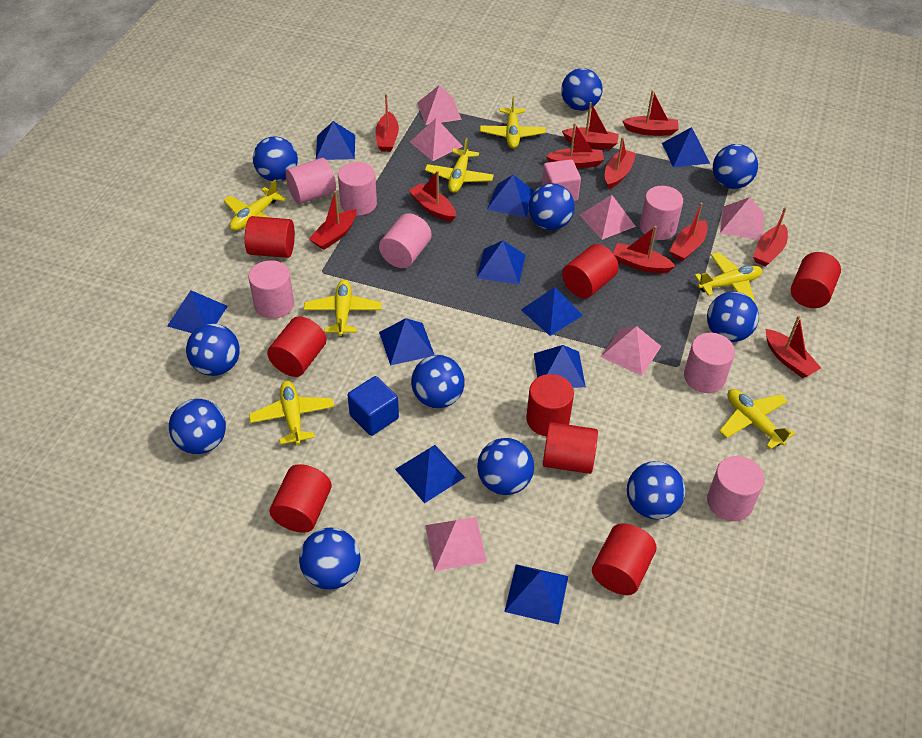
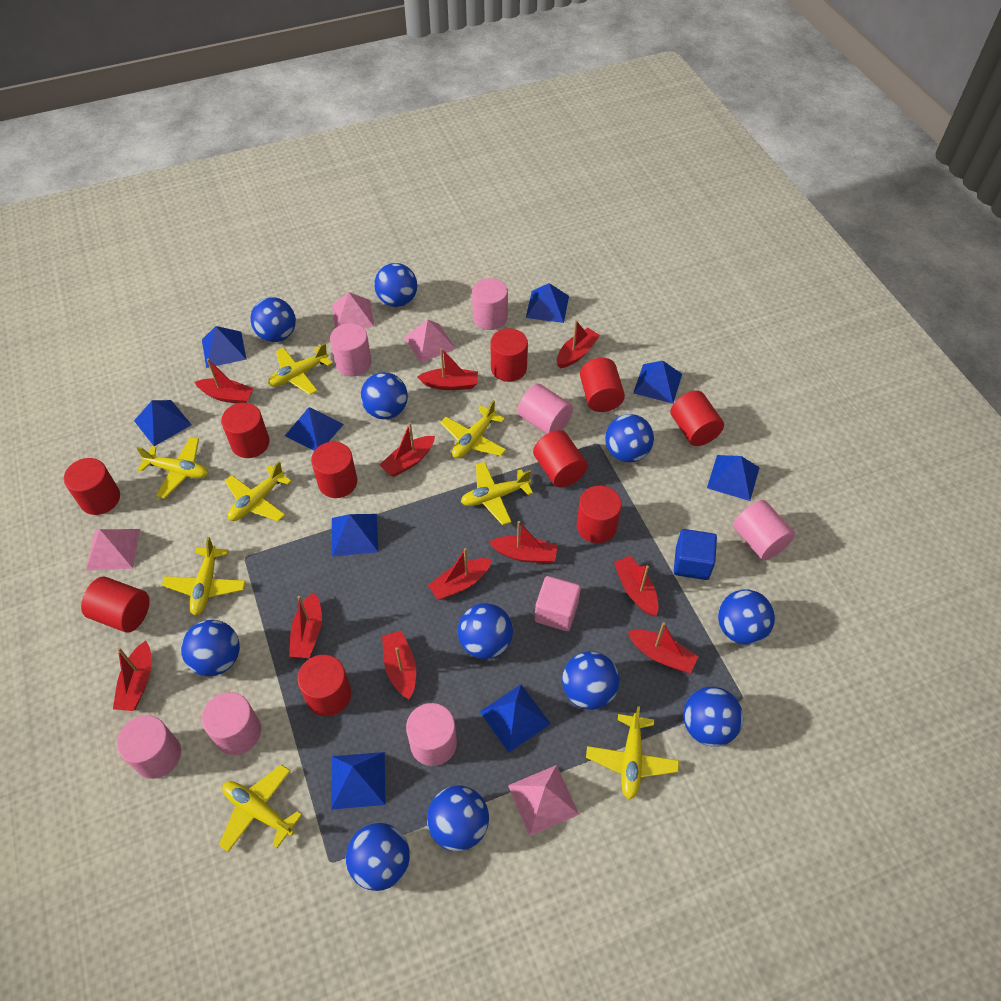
blue pyramid: [167,290,228,333] [316,121,355,160] [379,318,434,366] [395,445,465,503] [477,241,525,284] [487,175,534,218] [504,564,568,625] [521,287,583,336] [534,345,586,388] [662,127,710,167] = 10 -> [134,400,192,446] [202,326,247,368] [285,408,344,451] [331,752,385,810] [332,514,378,557] [480,685,551,753] [526,283,569,323] [633,361,682,403] [707,455,760,501] = 9
pink pyramid: [410,118,463,161] [417,85,462,125] [425,517,487,571] [580,195,636,240] [601,326,661,376] [720,197,764,240] = 6 -> [86,529,140,571] [332,292,374,329] [404,320,456,363] [508,765,579,836] = 4
red cylinder: [245,216,295,258] [267,316,326,377] [270,464,332,533] [526,374,574,436] [543,422,598,474] [562,244,619,298] [592,523,657,595] [791,252,841,308] = 8 -> [64,458,120,515] [81,577,150,633] [221,403,269,458] [297,655,351,716] [311,442,357,498] [491,328,528,382] [533,430,588,487] [577,486,622,543] [580,358,625,412] [670,391,724,446] = 10
yellow plane: [224,180,286,231] [249,381,334,445] [303,280,382,336] [425,138,494,193] [480,96,546,148] [694,252,762,302] [720,389,795,449] = 7 -> [136,437,208,499] [162,537,246,616] [219,764,302,852] [225,461,291,522] [268,343,332,395] [440,400,506,459] [461,462,533,525] [586,706,679,800] = 8

